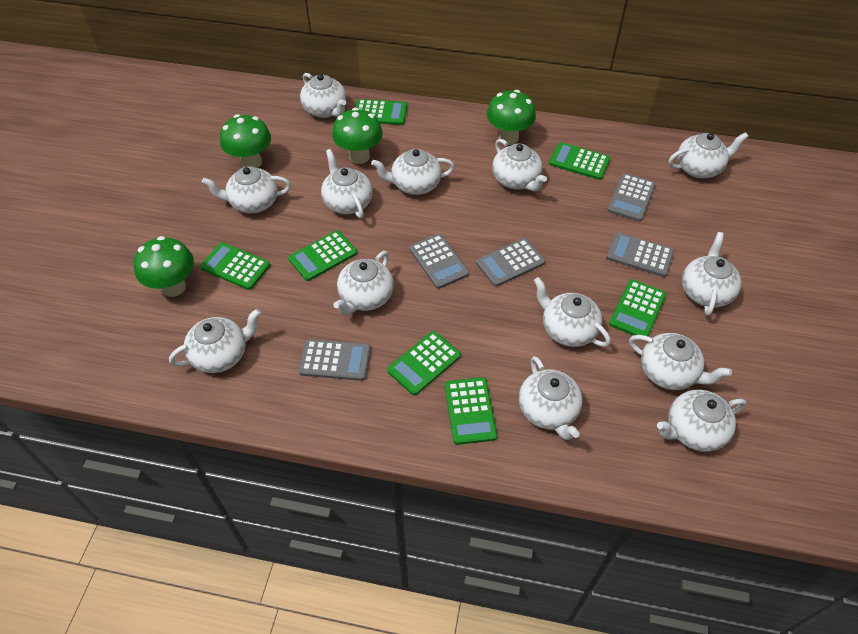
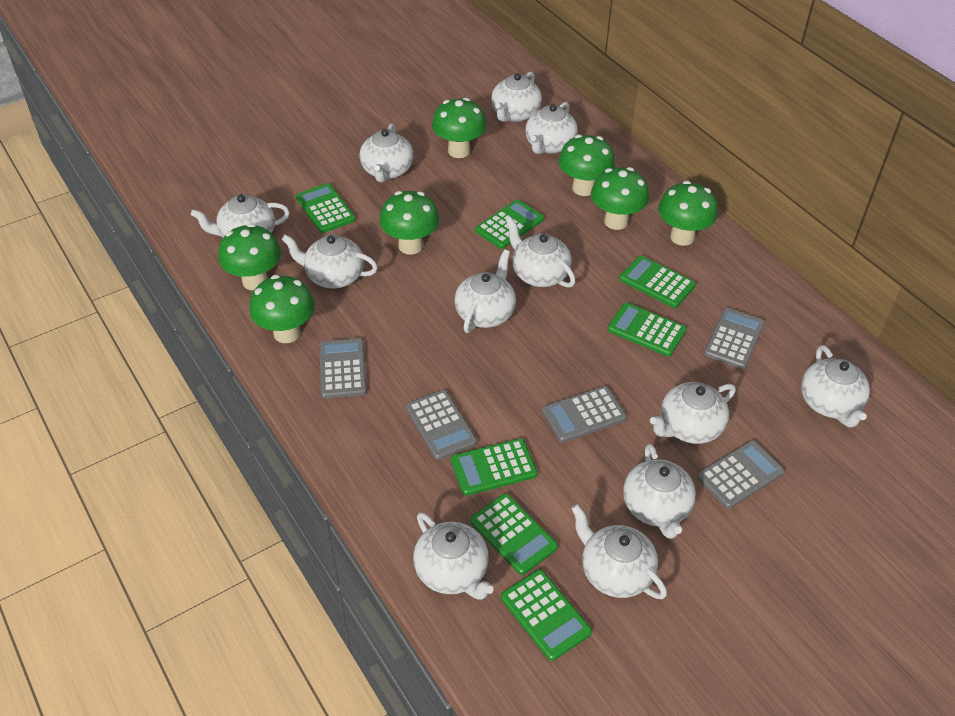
green mushroom: [134,236,194,297] [220,114,271,168] [332,108,383,164] [487,90,536,145] = 4 -> [218,223,281,290] [249,275,315,343] [380,191,439,254] [432,98,486,158] [558,135,615,196] [591,167,649,230] [658,181,718,246] = 7
white teapot: [169,309,261,373] [202,166,291,213] [300,73,346,118] [321,149,373,219] [333,251,394,315] [371,149,455,195] [492,139,547,192] [519,356,582,440] [533,277,611,347] [629,333,732,390] [657,390,746,452] [668,132,749,178] [682,232,741,316] = 13 -> [191,194,290,237] [281,234,378,289] [359,123,414,182] [413,512,494,600] [454,250,516,333] [491,72,542,122] [506,217,575,288] [525,102,578,154] [571,504,667,599] [623,443,696,539] [650,382,736,444] [801,345,870,428] = 12

